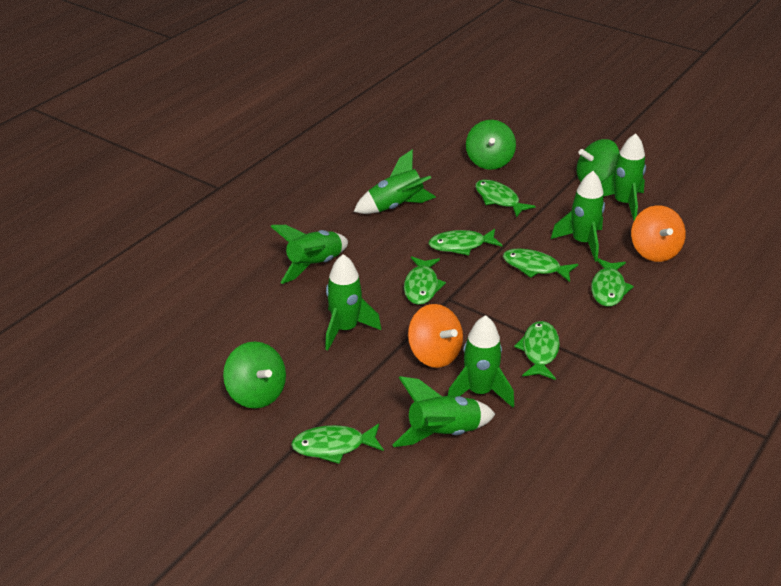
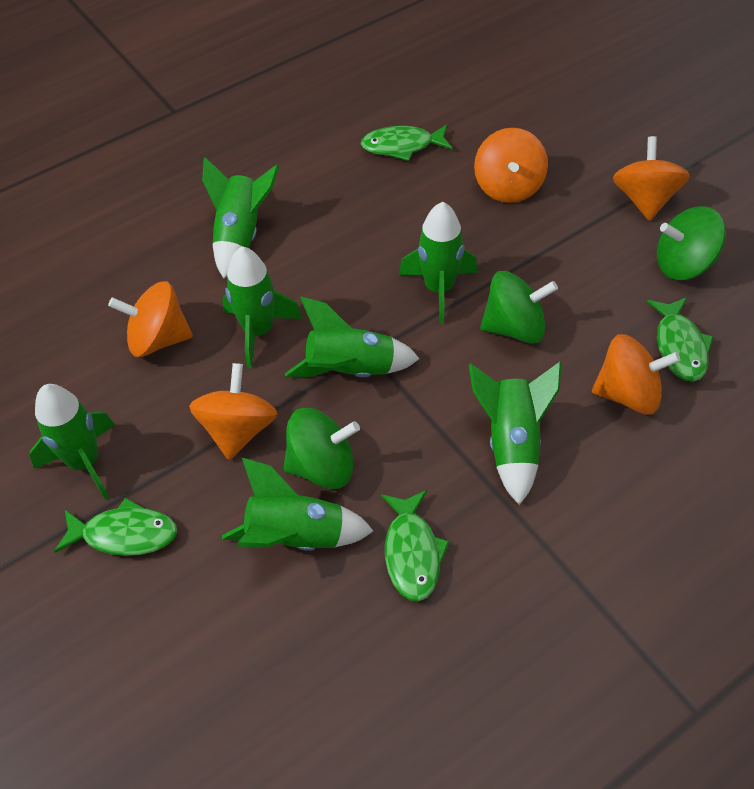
green fish: [291,424,384,464] [404,256,446,305] [428,229,502,255] [475,180,536,217] [503,248,578,282] [514,321,560,380] [591,258,634,307] = 7 -> [54,498,177,556] [361,125,453,161] [381,490,450,602] [646,297,713,382] = 4
orange spinning top: [408,304,463,368] [631,205,686,262] = 2 -> [108,281,193,357] [189,363,277,460] [474,128,548,203] [592,334,681,415] [613,136,690,221] = 5

